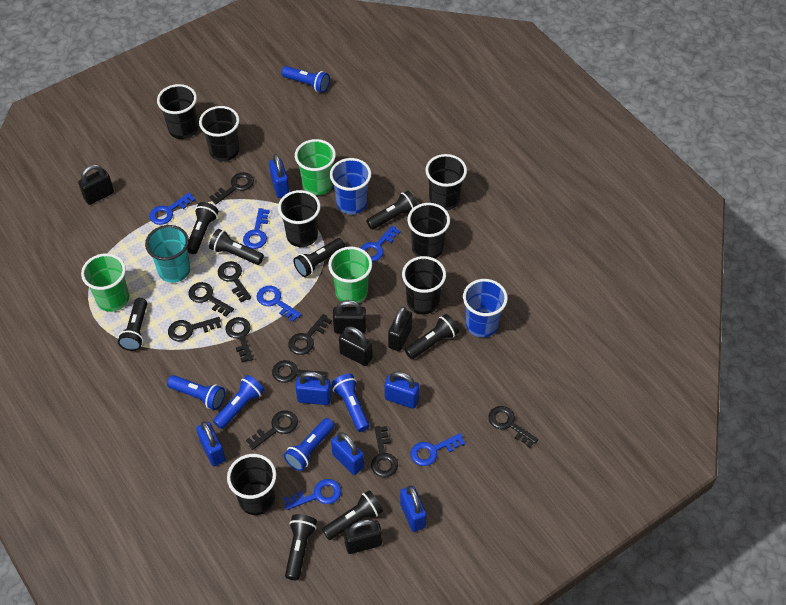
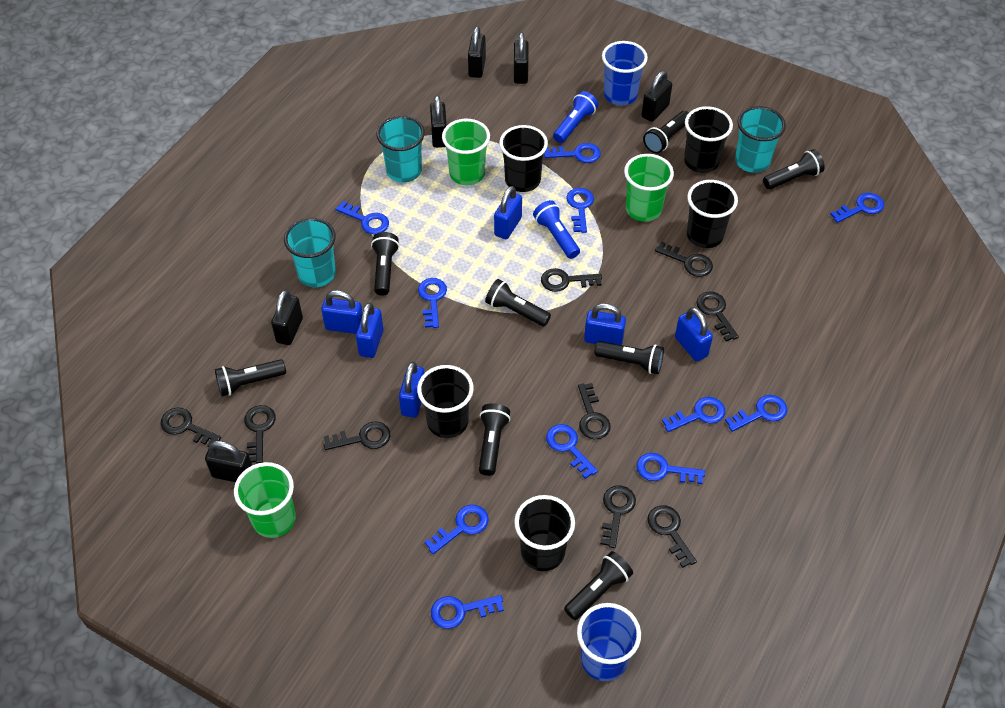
black cup: [157,84,198,139] [199,106,240,161] [227,454,276,515] [278,190,321,247] [402,256,446,314] [407,203,450,258] [425,154,467,210] = 7 -> [417,365,474,438] [499,125,548,192] [514,495,575,571] [684,106,733,173] [687,180,738,248] = 5
black key: [168,317,221,341] [188,282,234,317] [210,172,254,204] [218,261,251,302] [225,317,254,362] [246,410,298,450] [272,360,327,383] [288,314,332,355] [371,426,398,477] [488,406,538,448] = 10 -> [160,408,221,447] [244,405,276,463] [324,422,390,450] [541,268,602,292] [578,383,611,439] [600,486,636,548] [648,505,697,568] [655,241,713,277] [696,292,739,341] = 9
black padlock: [78,164,114,205] [333,300,366,333] [339,326,373,366] [344,519,382,554] [388,306,412,351] = 5 -> [205,441,252,482] [271,290,303,345] [430,95,447,148] [468,26,486,78] [514,32,529,84] [642,71,672,122] = 6
blue flashlight: [167,375,225,410] [213,375,265,429] [281,66,330,93] [284,418,334,471] [331,374,370,432] = 5 -> [533,200,580,259] [553,91,598,143] = 2
blue key: [149,193,195,225] [243,208,270,249] [256,286,301,322] [284,479,341,510] [361,225,400,262] [411,433,465,466] = 6 -> [336,201,389,235] [418,278,447,328] [424,505,489,554] [431,595,504,629] [544,143,601,163] [546,424,598,479] [566,188,594,233] [637,453,705,484] [662,397,725,432] [725,395,787,432] [830,193,884,223] = 11
turquoise cup: [145,225,190,283] = 1 -> [284,218,336,287] [376,116,425,182] [735,106,786,173] = 3

